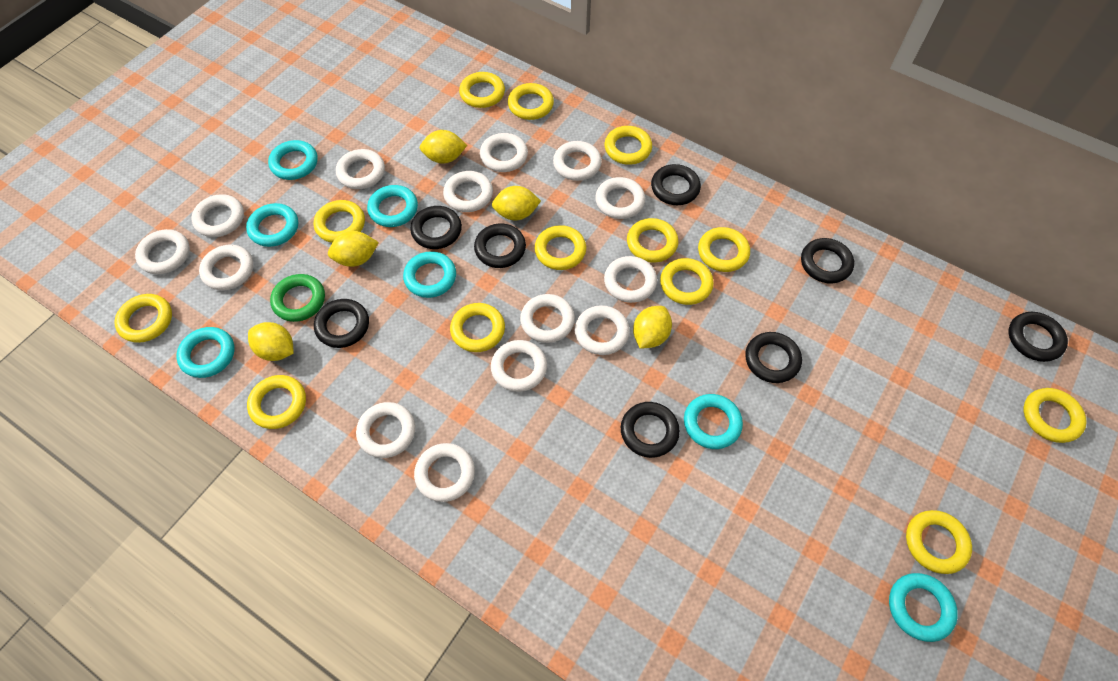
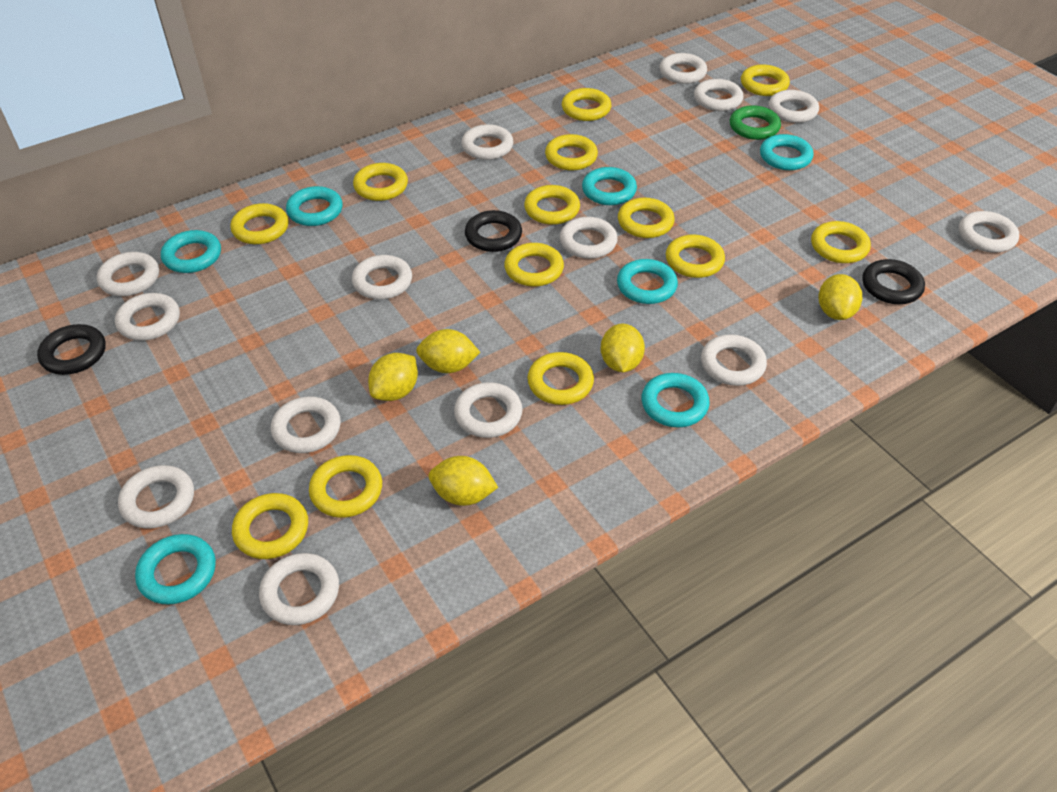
black ring: [314,299,369,348] [410,206,462,249] [474,223,526,268] [621,402,680,458] [651,164,701,205] [745,332,802,383] [801,238,854,283] [1008,312,1068,362] = 8 -> [37,324,106,375] [465,210,522,252] [862,259,925,304] = 3

